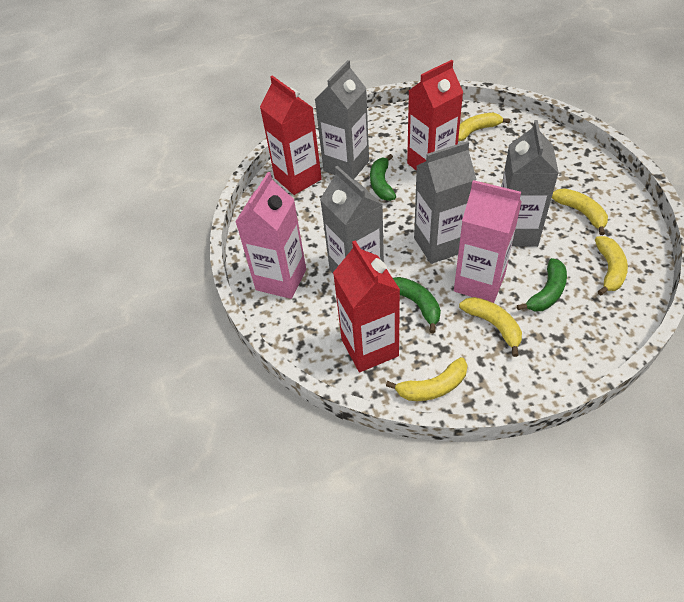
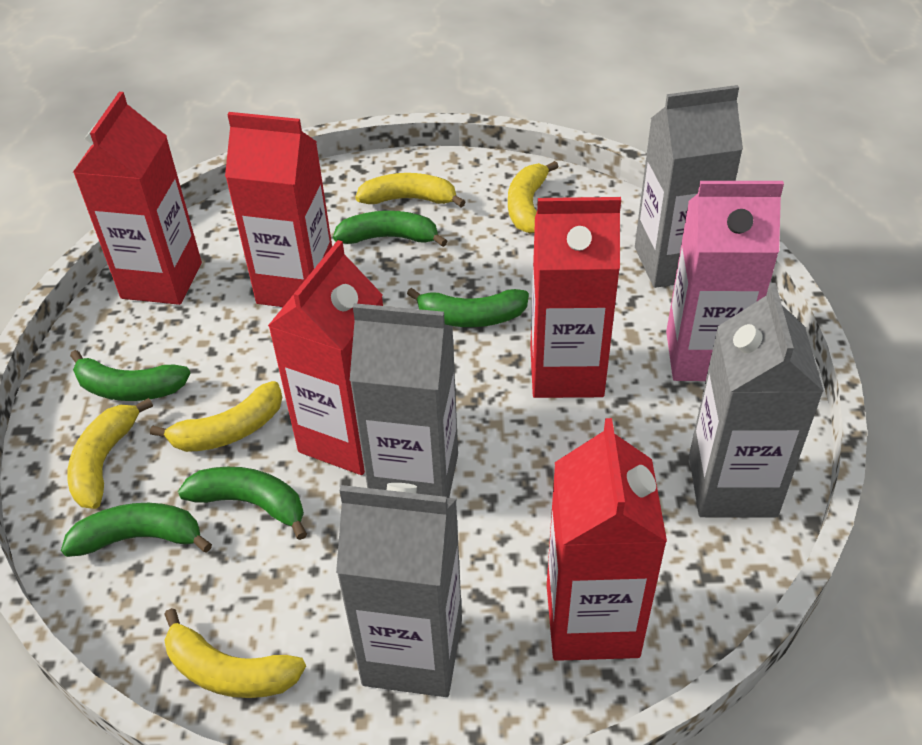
green banana: [370,154,396,201] [393,277,441,333] [517,258,567,311] = 3 -> [61,503,212,557] [70,350,190,401] [178,467,307,540] [333,211,447,247] [407,287,529,327] = 5
pink carton: [235,172,306,299] [454,180,522,303] = 2 -> [666,181,784,381] = 1
red carton: [260,75,322,195] [333,241,400,372] [407,60,463,171] = 3 -> [73,92,202,305] [225,112,332,307] [268,240,383,475] [530,197,621,398] [547,418,667,661] = 5

